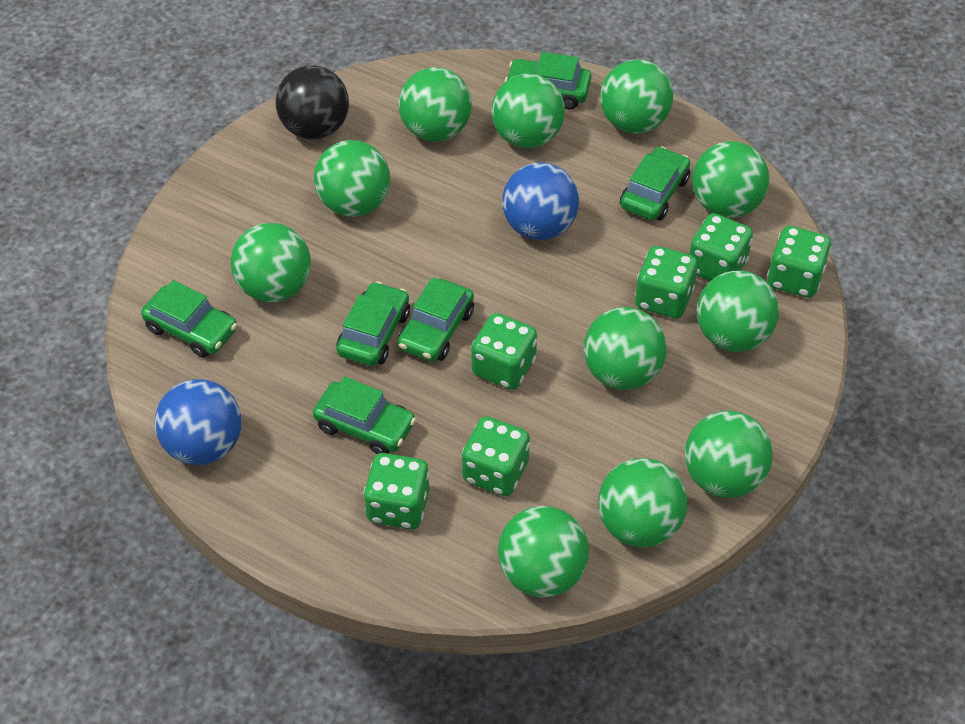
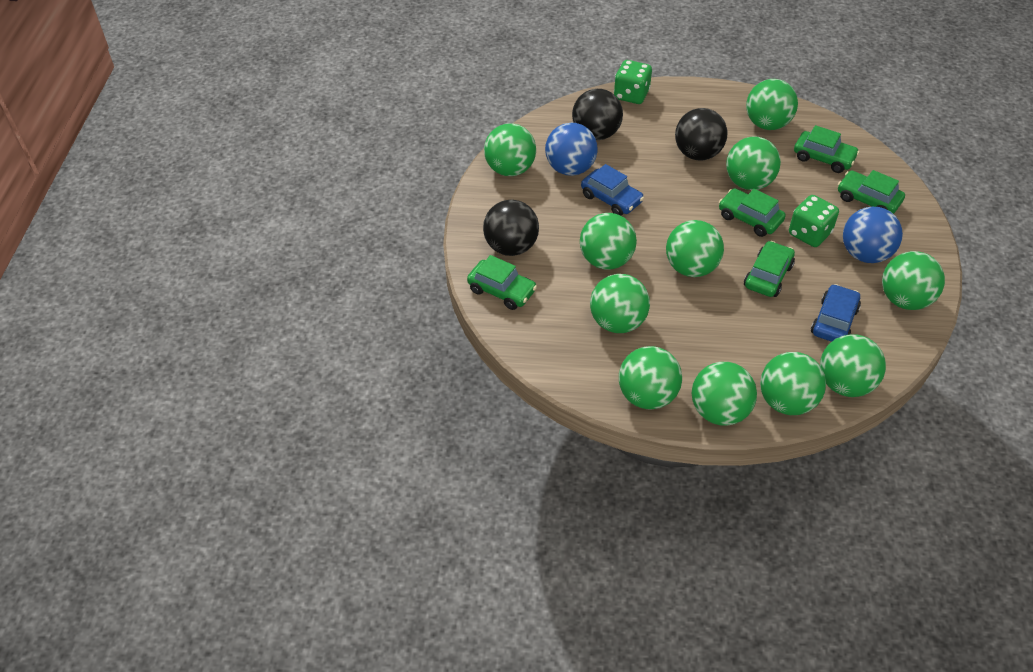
black ball: [276,65,349,139] = 1 -> [483,200,539,256] [572,89,623,140] [675,108,727,161] = 3
blue car: none = 0 -> [581,164,644,216] [811,284,861,342] = 2
green car: [141,280,237,358] [313,377,416,454] [336,281,410,366] [398,277,474,362] [505,52,592,109] [620,146,690,221] = 6 -> [467,255,537,310] [719,188,786,237] [744,241,795,297] [794,125,859,173] [838,170,905,214] = 5
green dice: [364,453,429,529] [462,416,530,496] [472,313,537,390] [635,246,698,319] [689,213,753,281] [767,226,831,298] = 6 -> [614,60,652,104] [789,195,839,247] = 2

